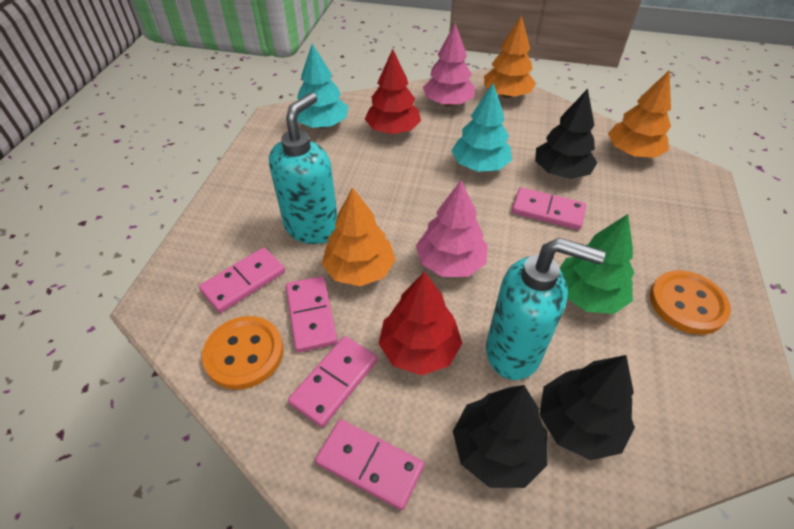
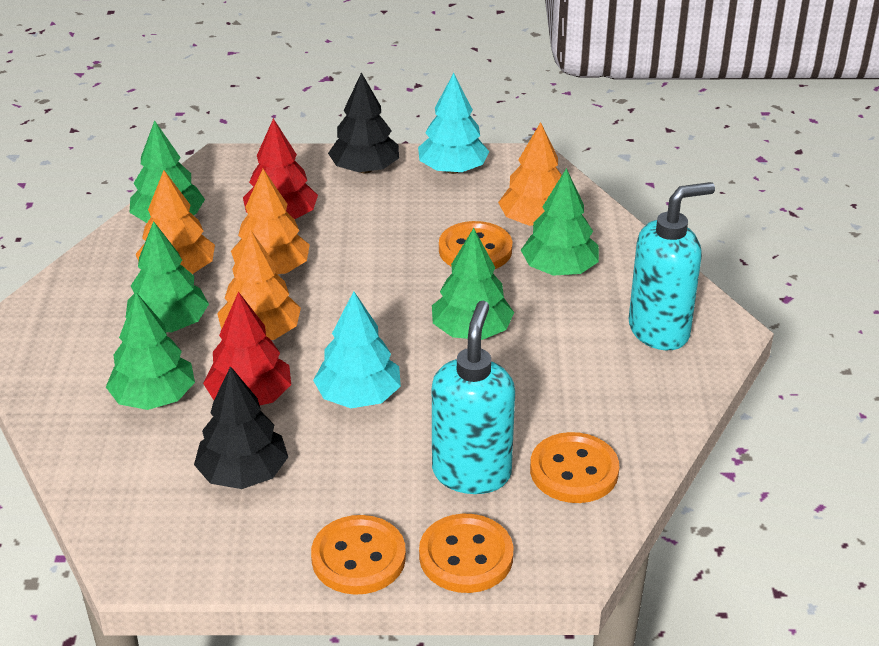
black tree: [453,385,548,488] [535,89,597,179] [539,355,635,460] = 3 -> [194,366,288,489] [328,72,399,173] = 2
green tree: [560,214,634,314] = 1 -> [106,292,195,410] [125,221,209,332] [130,120,205,223] [432,228,514,340] [521,168,599,276] = 5
orange button: [202,316,283,390] [650,270,731,335] = 2 -> [311,515,406,595] [419,514,513,593] [439,221,512,269] [530,432,619,503] = 4
orange tree: [322,187,396,286] [484,15,536,98] [608,70,671,158] = 3 -> [136,170,215,274] [217,229,301,340] [231,169,310,274] [498,122,562,226] = 4
pink domino: [199,247,285,313] [286,276,338,353] [288,336,377,427] [315,419,424,510] [512,187,586,230] = 5 -> none = 0
pink tree: [416,180,488,277] [423,23,475,106] = 2 -> none = 0

